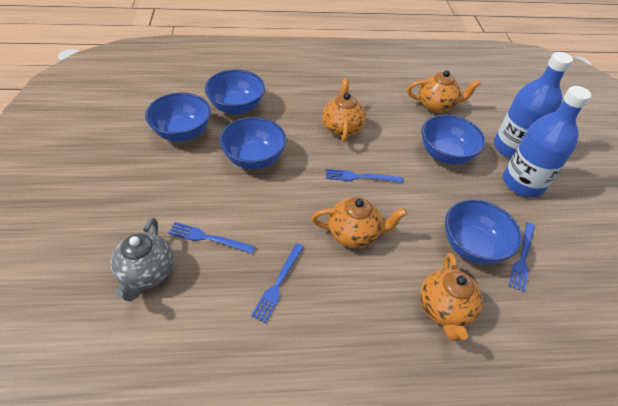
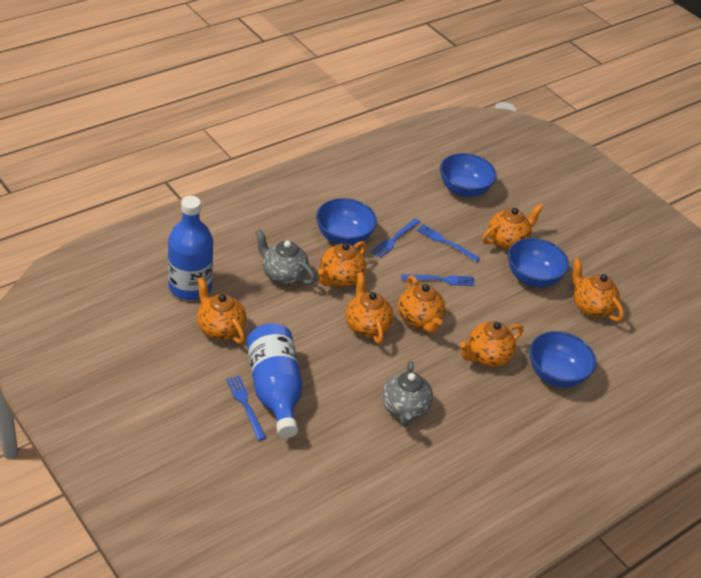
blue bowl: [145,93,211,142] [205,69,265,115] [219,117,286,169] [422,115,486,165] [445,199,522,265] = 5 -> [316,198,377,246] [440,153,497,197] [508,238,569,287] [529,331,596,388] = 4
grey teapot: [110,218,173,301] = 1 -> [255,229,315,285] [382,361,433,427] = 2
orange teapot: [312,197,407,248] [322,78,366,142] [407,70,481,113] [420,253,483,341] = 4 -> [197,277,246,344] [318,241,366,287] [346,272,393,344] [398,276,445,334] [460,321,523,367] [482,204,543,250] [572,258,624,322] = 7

